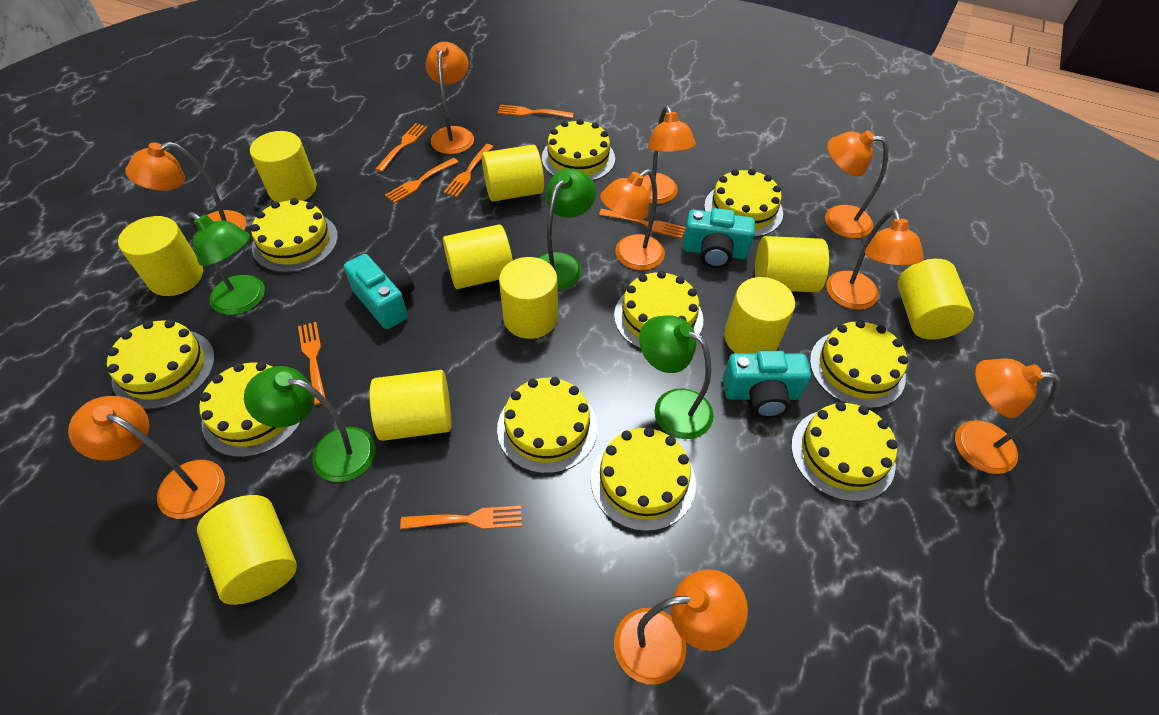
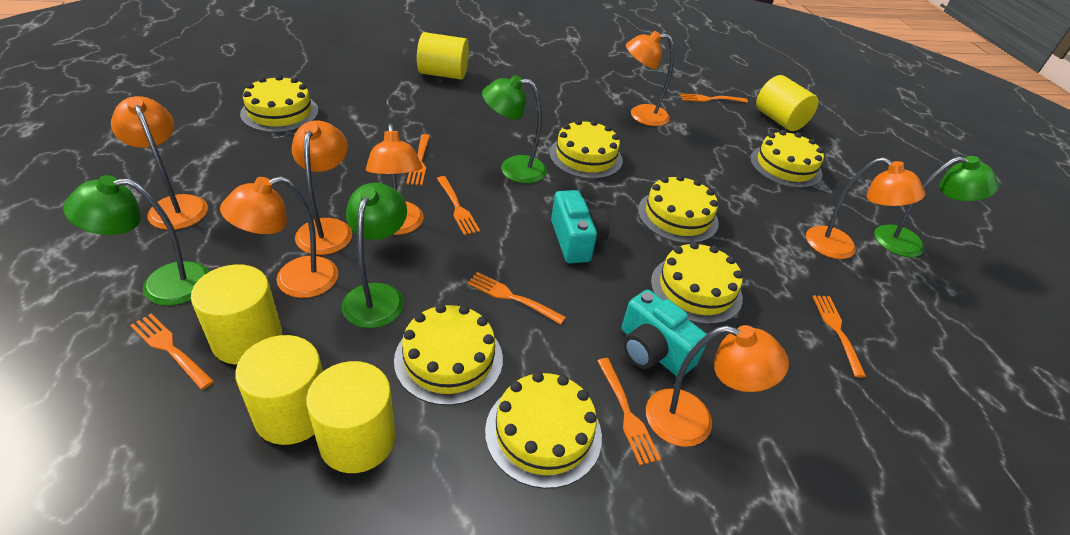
orange lamp: [68,396,225,519] [125,142,246,230] [426,42,474,154] [600,169,665,270] [614,569,748,684] [642,105,696,204] [825,131,889,238] [826,210,924,310] [955,358,1060,474] = 9 -> [111,96,208,230] [220,176,338,298] [292,120,352,255] [366,123,424,235] [626,31,674,126] [646,325,789,447] [806,157,925,259] = 7
turquoise camera: [344,254,414,329] [683,208,755,268] [723,351,811,418] = 3 -> [551,190,610,263] [622,290,707,376] = 2
yellow cake: [107,320,215,410] [199,362,302,457] [251,198,338,273] [497,377,598,474] [542,119,615,181] [591,427,696,531] [614,271,703,349] [704,169,783,237] [791,402,898,502] [810,320,908,409] = 10 -> [240,75,319,133] [394,304,503,405] [485,372,602,489] [550,119,623,179] [638,175,719,244] [651,242,743,324] [750,130,824,188] = 7
yellow cylinder: [118,216,203,296] [197,495,297,605] [250,131,317,203] [369,370,451,441] [443,225,513,289] [482,145,544,202] [499,257,558,339] [724,277,795,353] [755,236,829,292] [897,259,974,340] = 10 -> [191,264,282,365] [235,335,323,445] [306,361,396,473] [417,32,469,80] [756,75,819,131] = 5

